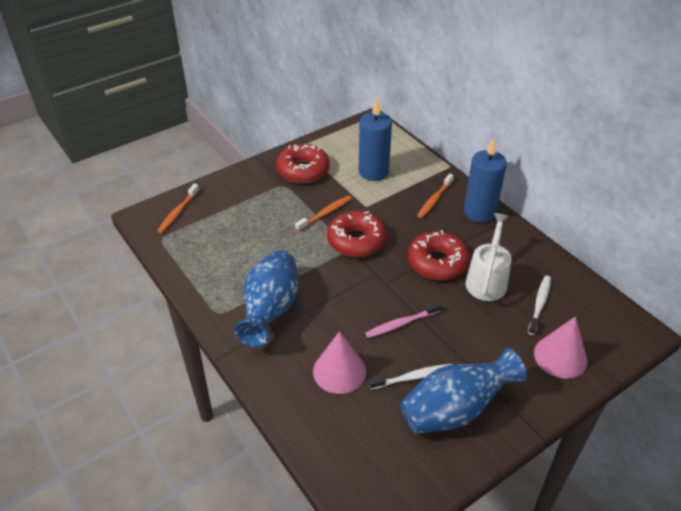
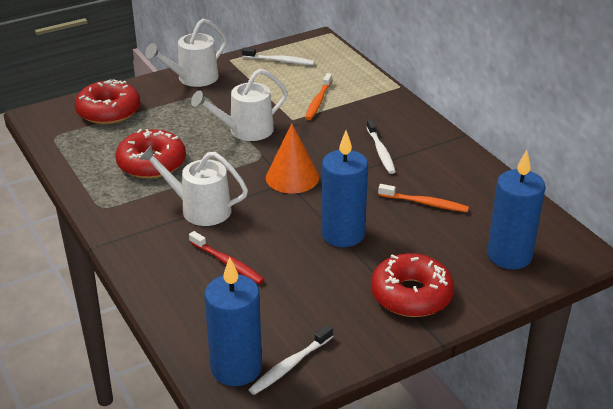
blue candle: [359,98,392,181] [464,137,507,223] = 2 -> [204,257,262,386] [321,131,368,247] [487,150,546,269] = 3
blue vase: [234,250,298,347] [400,348,527,434] = 2 -> none = 0
orange cone: none = 0 -> [266,124,319,194] = 1
orange toothbrush: [157,184,199,233] [295,196,352,232] [417,174,454,219] = 3 -> [305,73,332,120] [378,184,469,212] = 2
pink cone: [313,331,366,394] [534,316,587,378] = 2 -> none = 0
pink toothbrush: [365,302,441,338] = 1 -> none = 0
red toothbrush: none = 0 -> [189,231,265,284] = 1
white toothbrush: [369,364,452,390] [528,276,551,335] = 2 -> [242,48,315,65] [248,325,333,395] [367,119,396,174] = 3
white watering can: [466,213,512,301] = 1 -> [139,146,248,226] [145,19,227,87] [191,69,288,141] = 3

